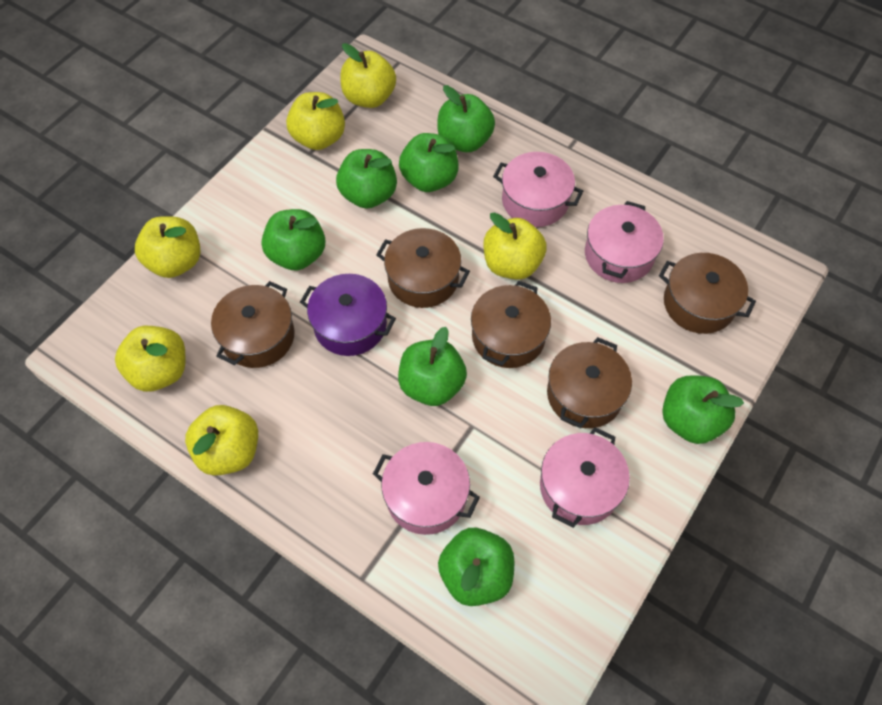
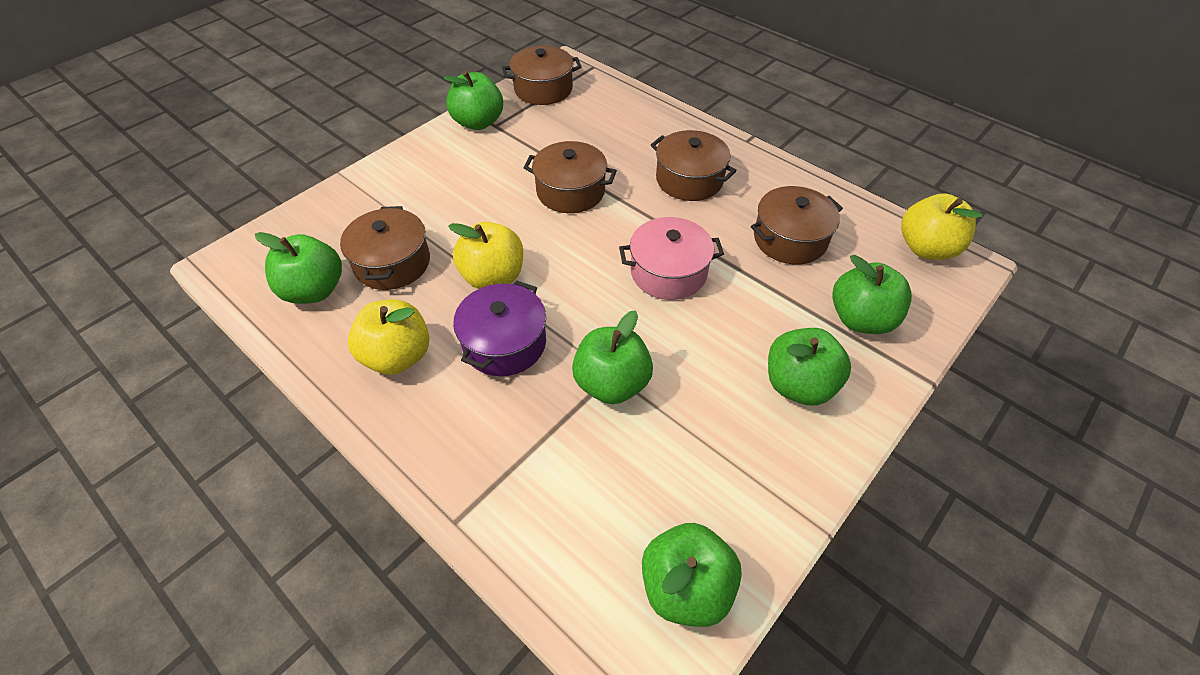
green apple: [261,209,325,271] [336,149,397,209] [398,327,467,406] [399,133,458,192] [437,85,495,152] [438,528,514,606] [662,375,744,444] = 7 -> [255,232,342,304] [444,71,503,130] [572,311,653,404] [642,523,742,627] [768,328,851,406] [832,255,912,334] = 6
pink pot: [373,442,480,535] [493,152,583,227] [540,427,630,528] [585,201,664,283] = 4 -> [619,217,724,300] = 1
yellow apple: [115,326,185,392] [135,216,200,278] [185,405,258,476] [286,92,345,150] [340,43,396,108] [483,212,547,280] = 6 -> [348,299,429,375] [448,222,523,289] [901,194,982,260] = 3

